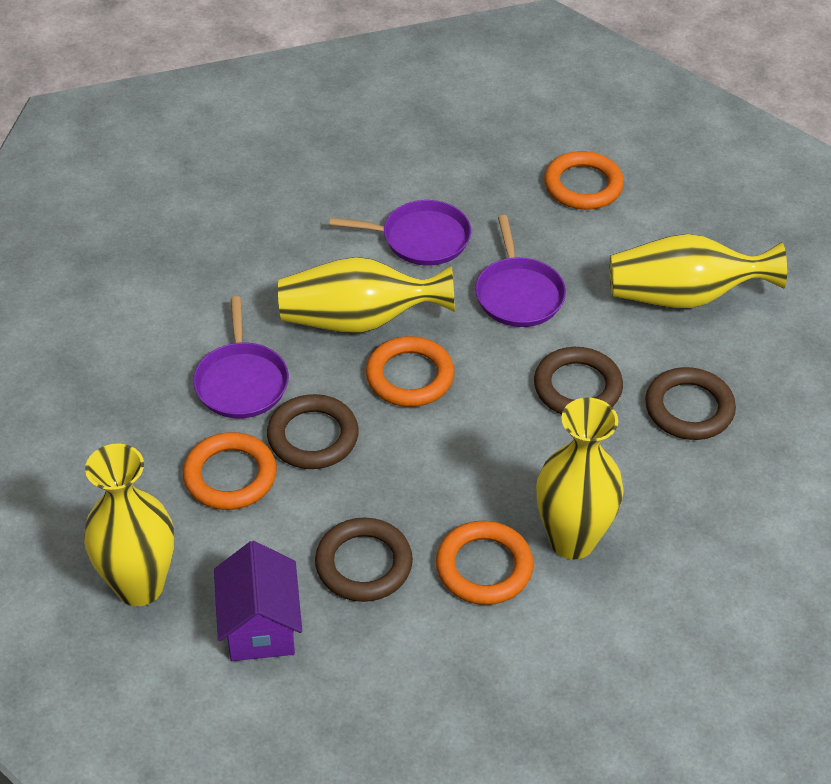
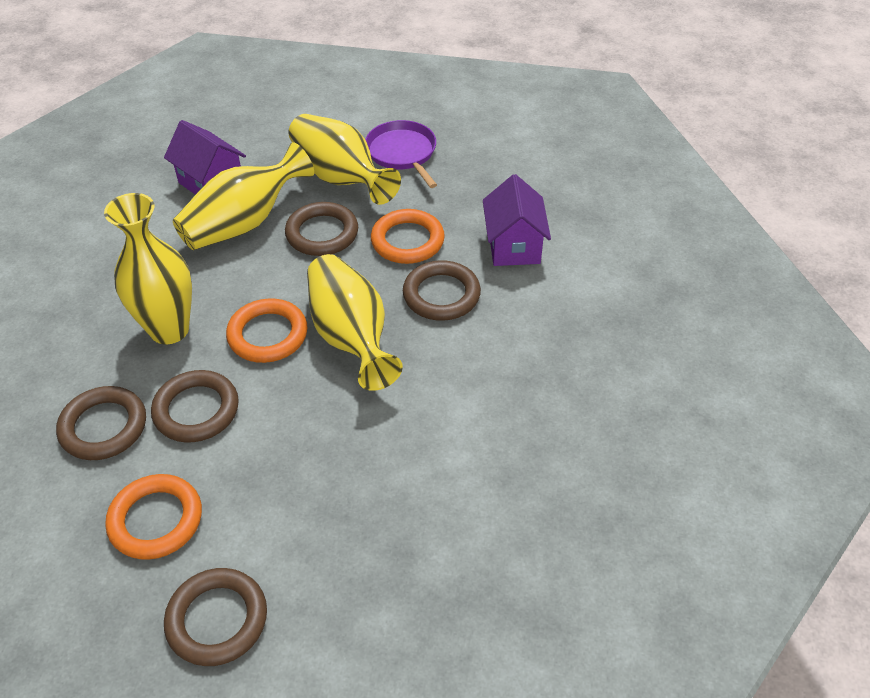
brown ring: [267,394,359,469] [315,517,413,602] [534,347,623,414] [645,367,736,440] = 4 -> [56,386,146,460] [151,370,239,443] [164,568,267,666] [285,202,358,256] [403,260,481,321] = 5
orange ring: [183,432,277,510] [366,336,455,407] [436,520,534,605] [544,151,624,210] = 4 -> [105,474,202,560] [226,298,307,363] [371,209,445,264] = 3
purple house: [214,541,302,661] = 1 -> [164,120,246,194] [483,174,551,266] = 2
purple pan: [193,296,289,419] [330,200,471,266] [475,215,566,327] = 3 -> [365,120,437,188] = 1

